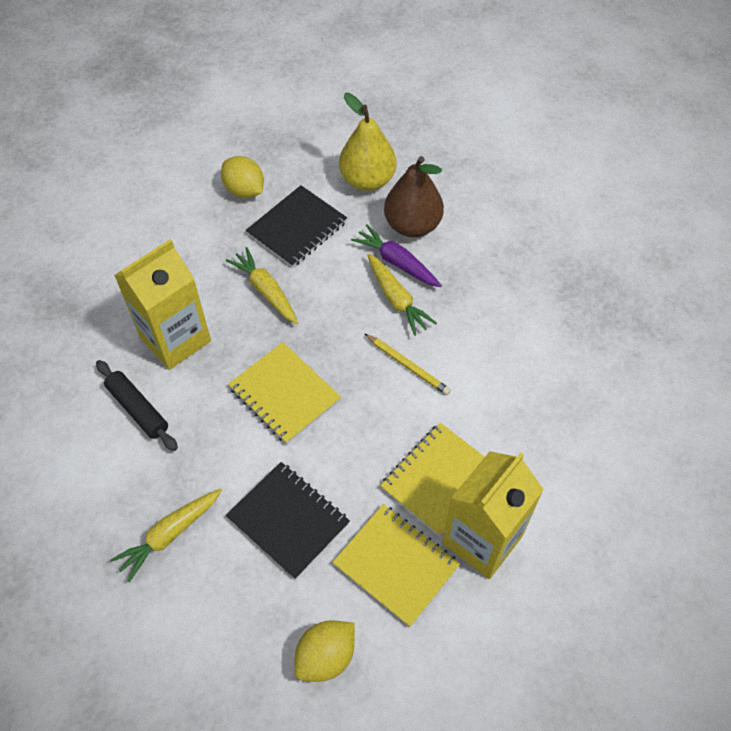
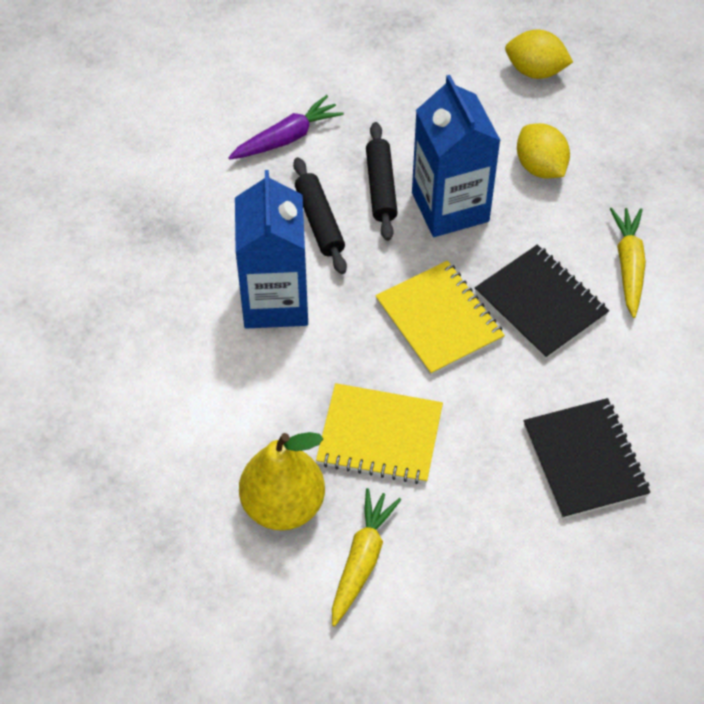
black rolling pin: [96,360,178,451] = 1 -> [293,157,347,274] [366,122,398,241] = 2
blue carton: none = 0 -> [235,170,308,329] [412,75,501,237] = 2
brown pear: [384,156,444,237] = 1 -> none = 0
yellow carrot: [110,488,222,582] [226,247,298,324] [367,254,437,336] = 3 -> [332,488,401,627] [610,208,646,318] = 2
yellow carton: [114,239,211,370] [442,451,544,579] = 2 -> none = 0
yellow notebook: [228,342,341,444] [332,504,460,627] [380,423,485,536] = 3 -> [316,383,443,484] [375,261,505,376] = 2
yellow pencil: [364,333,451,395] = 1 -> none = 0

